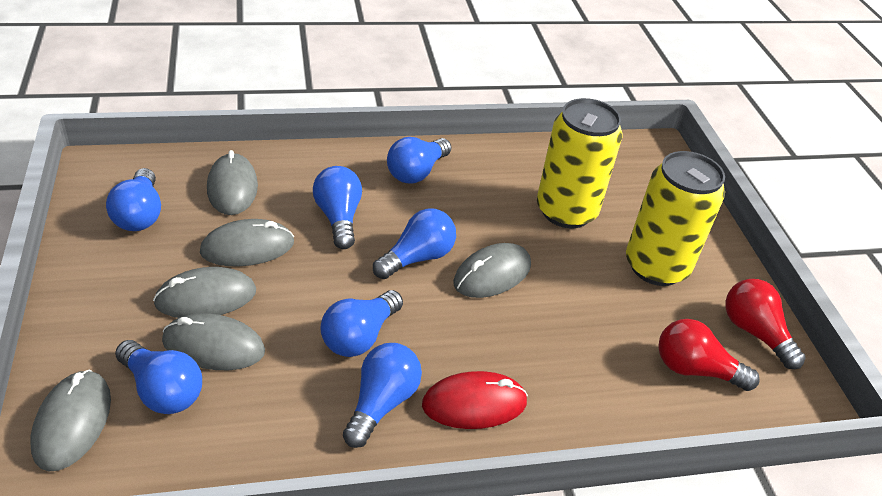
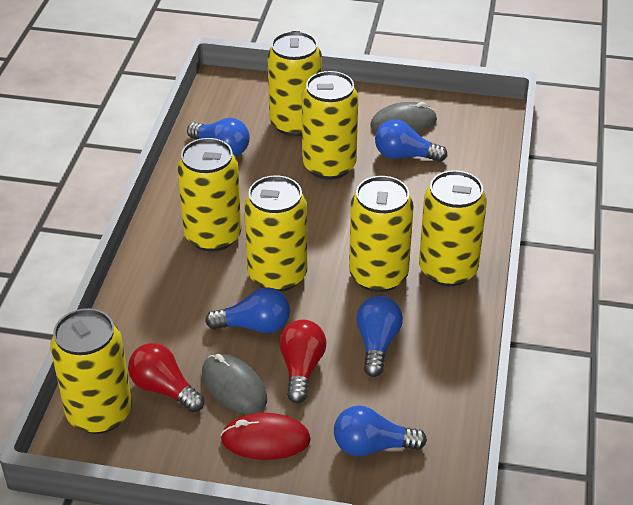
blue light bulb: [106,168,161,231] [115,340,202,414] [313,166,362,249] [320,290,403,357] [343,343,422,448] [373,208,456,279] [387,137,451,184] = 7 -> [187,118,249,156] [205,287,290,333] [334,405,427,457] [356,296,403,377] [375,120,447,162] = 5
grey mouse: [30,370,111,471] [153,267,256,318] [162,313,265,370] [200,219,294,266] [207,150,258,215] [453,243,531,298] = 6 -> [202,354,267,414] [370,102,437,133] = 2
yellow can: [537,98,622,228] [626,151,725,286] = 2 -> [50,308,132,434] [177,138,242,252] [244,175,307,292] [267,31,322,137] [302,71,358,180] [349,176,414,292] [419,170,487,287] = 7

